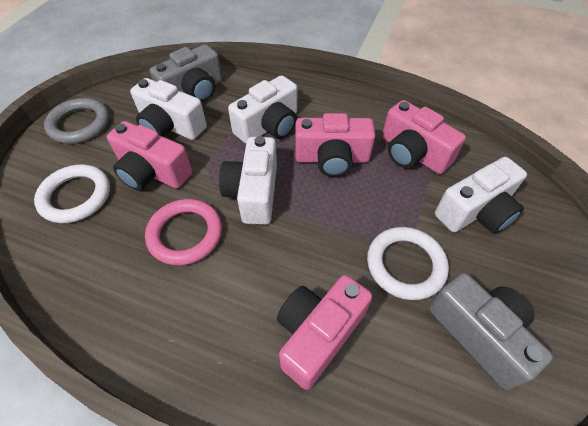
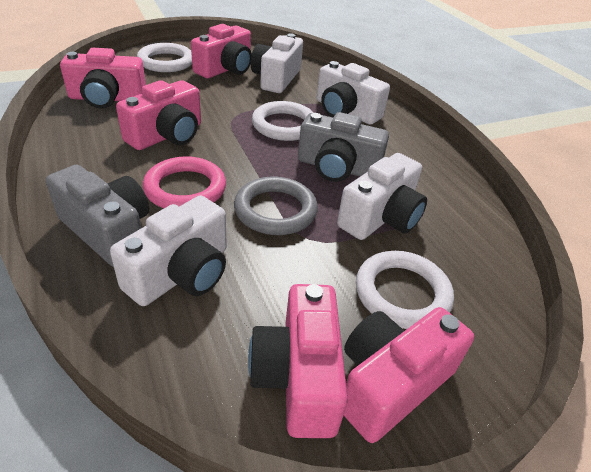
pink camera: [107,121,192,191] [277,275,372,390] [295,113,375,177] [382,100,466,174] = 4 -> [60,48,146,109] [116,80,201,150] [191,24,252,78] [248,284,348,438] [343,307,474,443] = 5
white ring: [34,164,110,223] [367,227,449,300] = 2 -> [137,43,192,72] [252,101,314,141] [356,251,454,329] = 3

